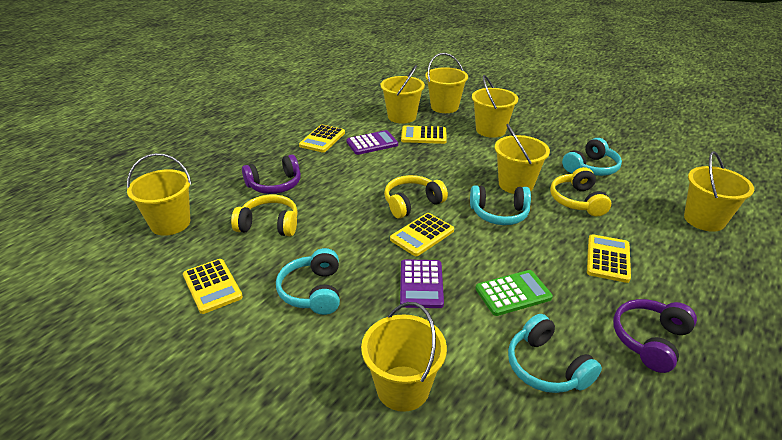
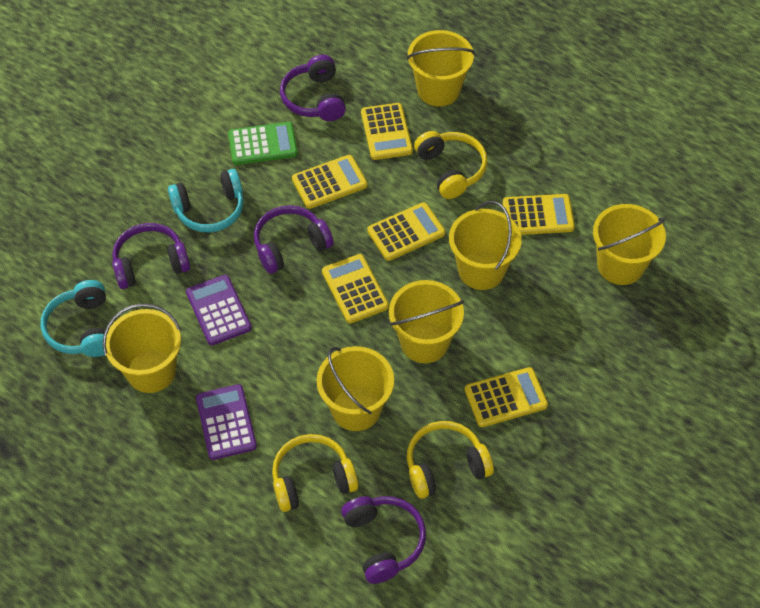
purple headphones: [242,154,301,194] [613,299,697,373] = 2 -> [112,223,190,289] [254,205,334,274] [280,55,346,121] [341,496,426,584] = 4
turquoise headphones: [276,248,340,315] [470,185,531,225] [508,314,602,393] [562,138,622,176] = 4 -> [40,280,106,357] [168,169,244,233] = 2
yellow bucket: [127,153,192,236] [361,302,447,412] [381,65,425,124] [425,53,468,113] [472,75,518,138] [495,124,550,194] [684,151,754,232] = 7 -> [103,303,181,393] [317,346,394,431] [389,280,464,363] [406,30,475,106] [449,201,522,290] [593,204,666,285] = 6
yellow calculator: [183,259,243,314] [299,125,345,152] [390,213,454,256] [401,125,447,144] [587,234,631,283] = 5 -> [292,155,367,209] [322,254,389,323] [361,103,413,160] [367,202,445,261] [465,367,548,427] [503,194,575,235] = 6

